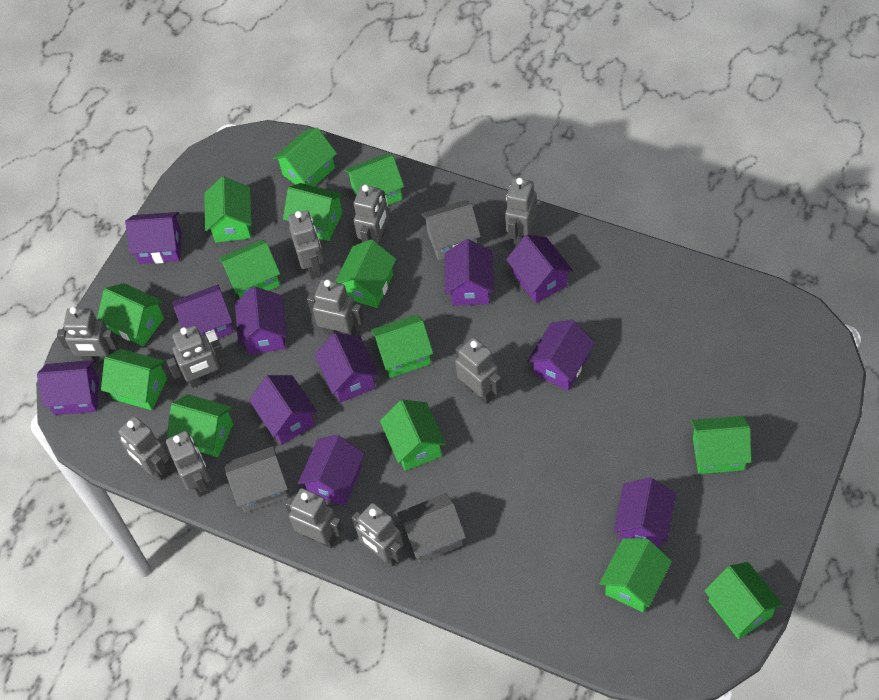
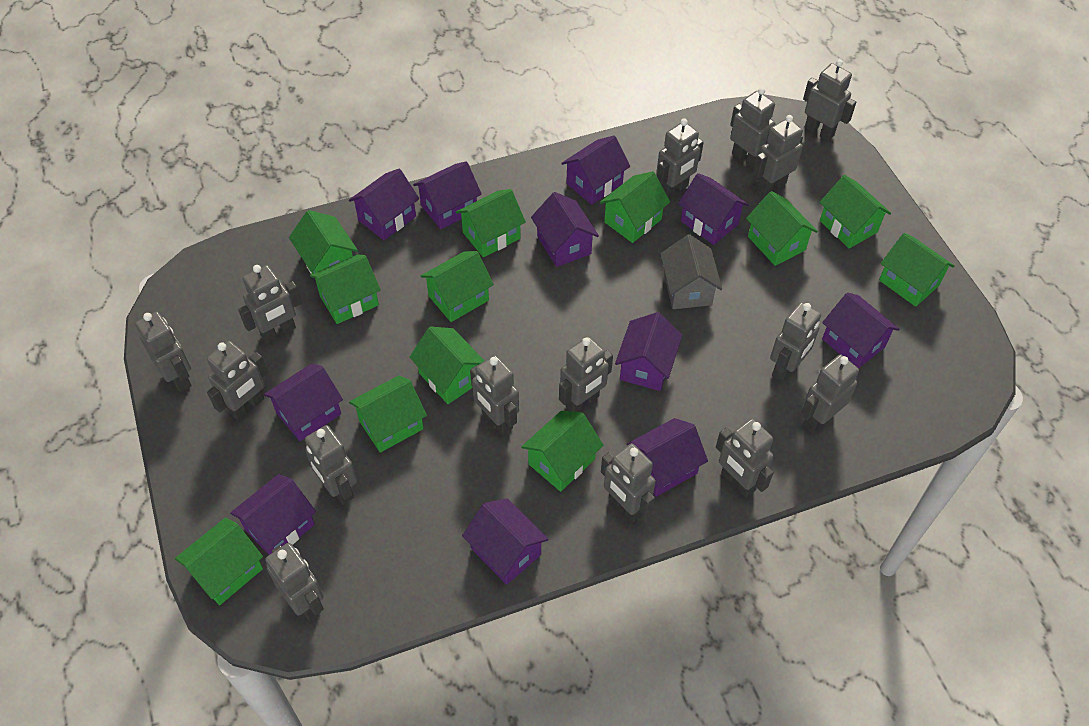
green house: [97,283,164,347] [101,349,167,410] [167,394,233,457] [204,177,252,243] [219,239,280,298] [273,128,337,186] [283,183,344,241] [335,239,396,308] [344,153,404,206] [371,314,433,378] [380,400,446,471] [599,538,672,613] [691,416,752,474] [704,562,783,639] = 14 -> [175,518,263,605] [289,210,358,274] [310,254,381,324] [349,375,427,453] [410,327,484,404] [421,251,494,322] [456,189,526,257] [521,411,603,492] [600,171,670,243] [746,191,818,266] [820,175,891,249] [879,233,954,307] = 12
grey house: [224,446,288,513] [397,493,466,563] [421,200,481,260] = 3 -> [660,234,722,309] = 1
grey robot: [57,307,118,363] [118,416,169,480] [166,431,211,497] [167,326,226,388] [285,488,344,548] [288,210,324,279] [307,280,364,335] [352,503,404,566] [354,185,389,245] [455,338,502,404] [505,178,537,246] = 11 -> [135,312,192,392] [207,341,268,421] [238,265,302,343] [265,543,324,621] [305,425,357,505] [470,355,519,435] [559,336,613,412] [601,443,656,522] [656,118,704,198] [716,418,774,498] [730,87,776,170] [753,115,803,196] [770,302,821,382] [801,354,859,433] [803,59,856,141] = 15

